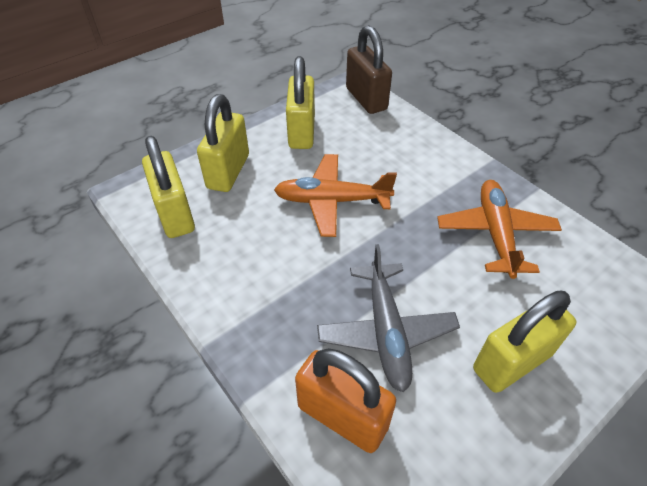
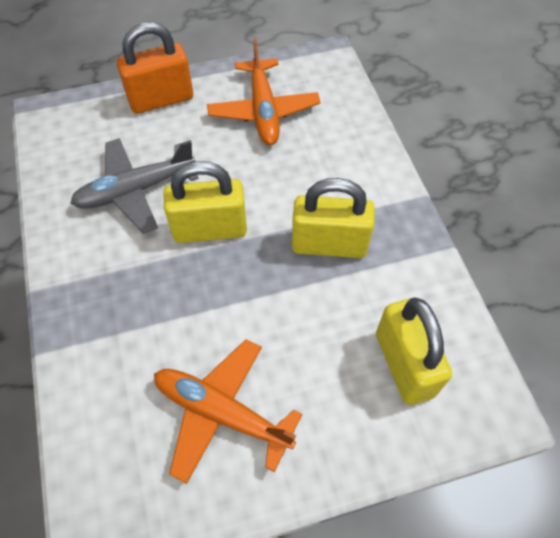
brown padlock: [346,25,392,114] = 1 -> none = 0
yellow padlock: [142,136,195,238] [197,94,249,192] [286,56,315,149] [473,290,577,393] = 4 -> [164,161,247,243] [292,178,375,258] [376,297,452,405] = 3

